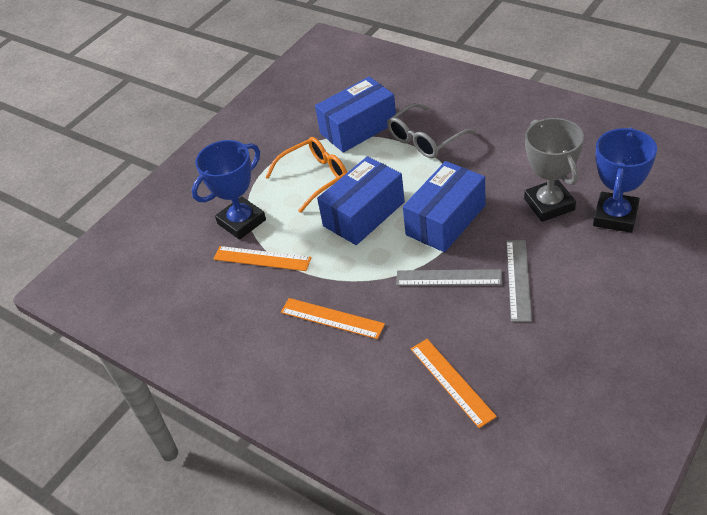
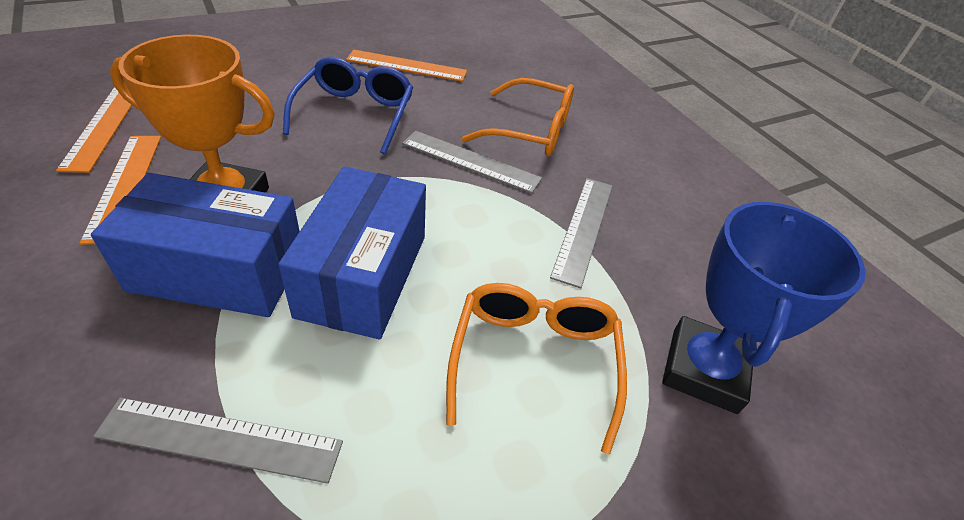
blue box: [315,77,396,153] [317,156,405,245] [403,161,485,252] = 3 -> [91,173,300,317] [278,166,426,339] = 2
blue glasses: none = 0 -> [283,57,413,154] = 1
blue trophy: [192,140,266,240] [593,127,657,233] = 2 -> [662,202,866,414] = 1
grey glasses: [387,103,475,158] = 1 -> none = 0
grey ruler: [396,269,502,286] [506,240,532,322] = 2 -> [93,397,343,484] [402,131,542,193] [550,178,613,288] = 3
grey trophy: [524,118,584,222] = 1 -> none = 0
orange glasses: [265,137,347,213] = 1 -> [446,283,627,454] [462,78,574,157] = 2
orange trophy: none = 0 -> [110,35,275,193] = 1

